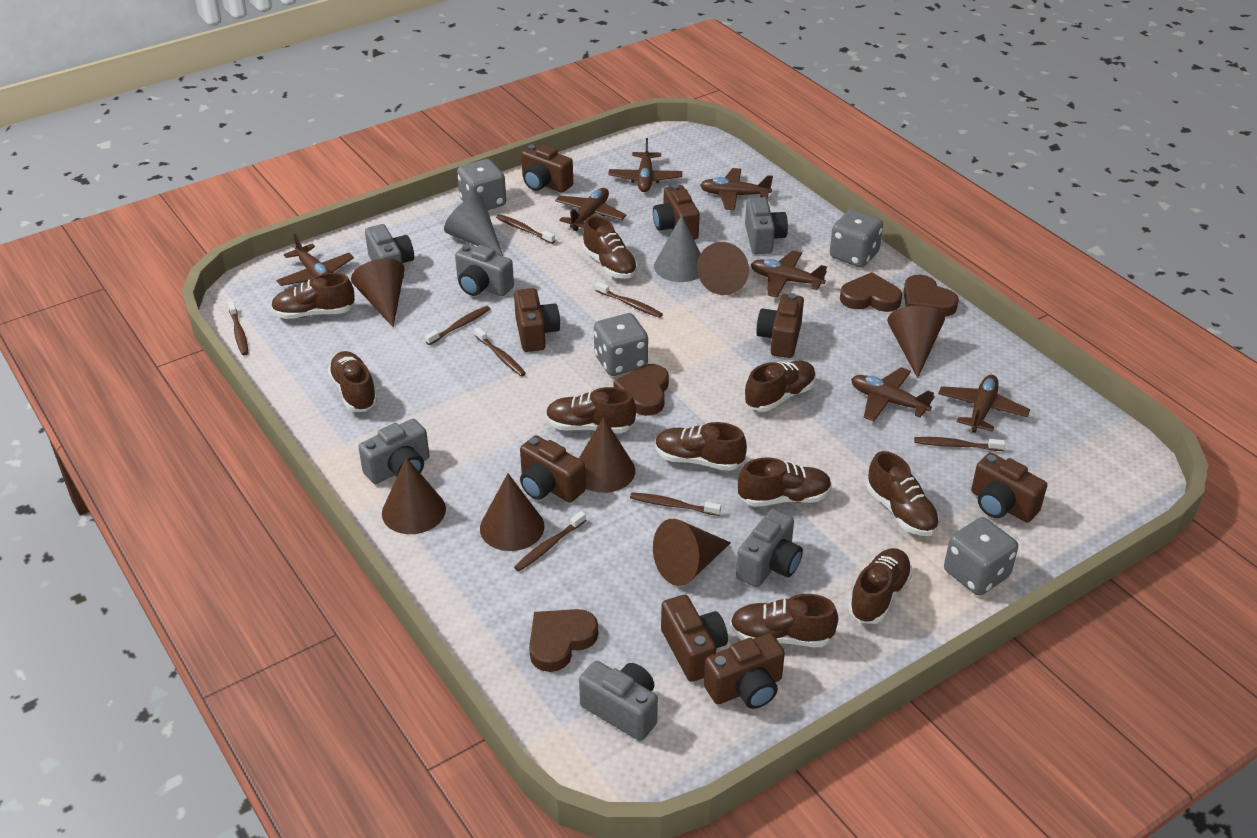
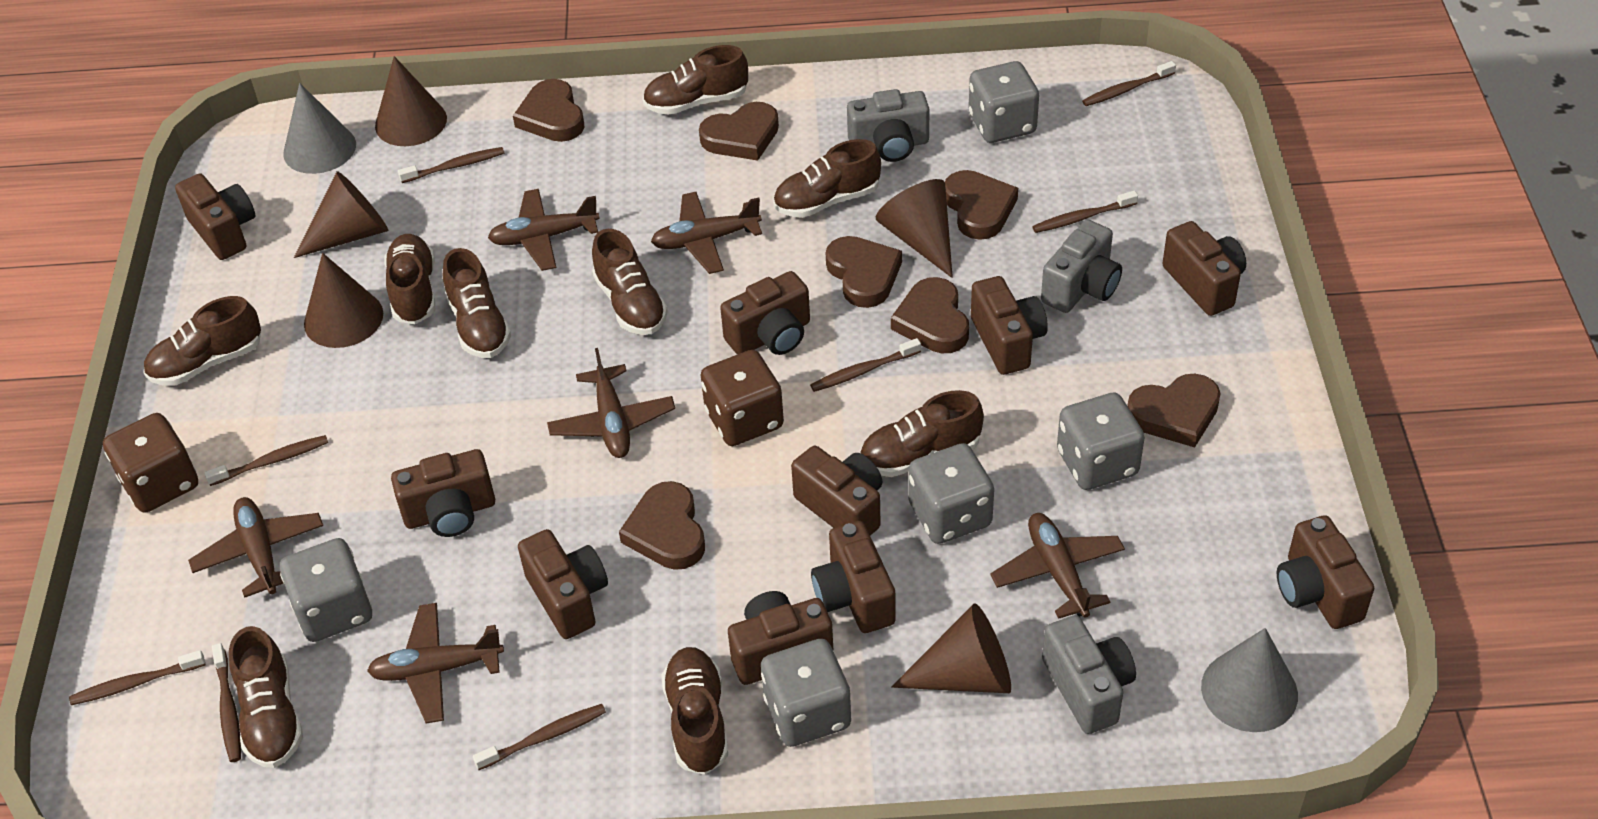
brown camera: [514,288,560,352] [520,435,586,503] [521,144,573,193] [653,184,700,240] [661,595,728,682] [704,633,785,709] [756,293,804,358] [971,453,1047,522] = 8 -> [175,173,255,260] [391,449,495,537] [518,529,608,639] [720,271,810,355] [728,591,833,685] [791,446,882,535] [811,521,896,633] [971,276,1048,375] [1162,221,1246,316] [1277,515,1374,629] = 10
brown cone: [351,258,404,327] [382,457,446,534] [480,474,544,551] [579,417,635,493] [653,519,731,586] [697,242,749,295] [887,305,945,378] = 7 -> [294,171,388,258] [304,253,383,348] [375,56,447,146] [876,179,953,278] [891,603,1011,693] = 5
brown dice: none = 0 -> [103,413,198,513] [701,350,784,446] = 2
brown heart: [529,609,598,672] [613,364,669,416] [840,272,902,312] [904,274,959,317] = 4 -> [513,79,585,142] [619,481,705,570] [699,102,779,161] [826,236,902,308] [891,277,969,353] [945,170,1018,240] [1127,374,1221,447] = 7
brown plane: [276,234,354,286] [555,188,626,231] [608,138,682,192] [700,168,773,210] [751,250,827,298] [851,367,935,422] [938,375,1030,433] = 7 -> [188,497,323,598] [367,603,504,723] [488,189,600,271] [547,348,675,458] [651,192,762,274] [990,513,1125,619] = 6
brown shoe: [271,273,355,319] [328,351,378,412] [546,387,636,433] [582,216,637,279] [655,422,747,471] [730,594,839,647] [738,458,832,507] [744,361,816,412] [848,548,912,624] [867,451,939,536] = 10 -> [143,296,261,386] [229,626,303,768] [385,234,435,324] [443,248,511,358] [592,229,668,335] [643,45,748,115] [661,647,728,775] [773,139,881,218] [860,390,984,477] = 9
grey camera: [358,419,429,484] [365,224,414,278] [455,244,514,296] [579,661,658,741] [736,509,803,587] [745,197,788,254] = 6 -> [847,89,930,162] [1041,220,1122,313] [1042,615,1136,734] = 3
grey dice: [457,159,506,210] [594,313,648,376] [830,210,883,268] [944,517,1018,596] = 4 -> [280,538,372,642] [761,639,851,747] [908,443,994,544] [969,61,1039,143] [1057,393,1144,490] = 5

